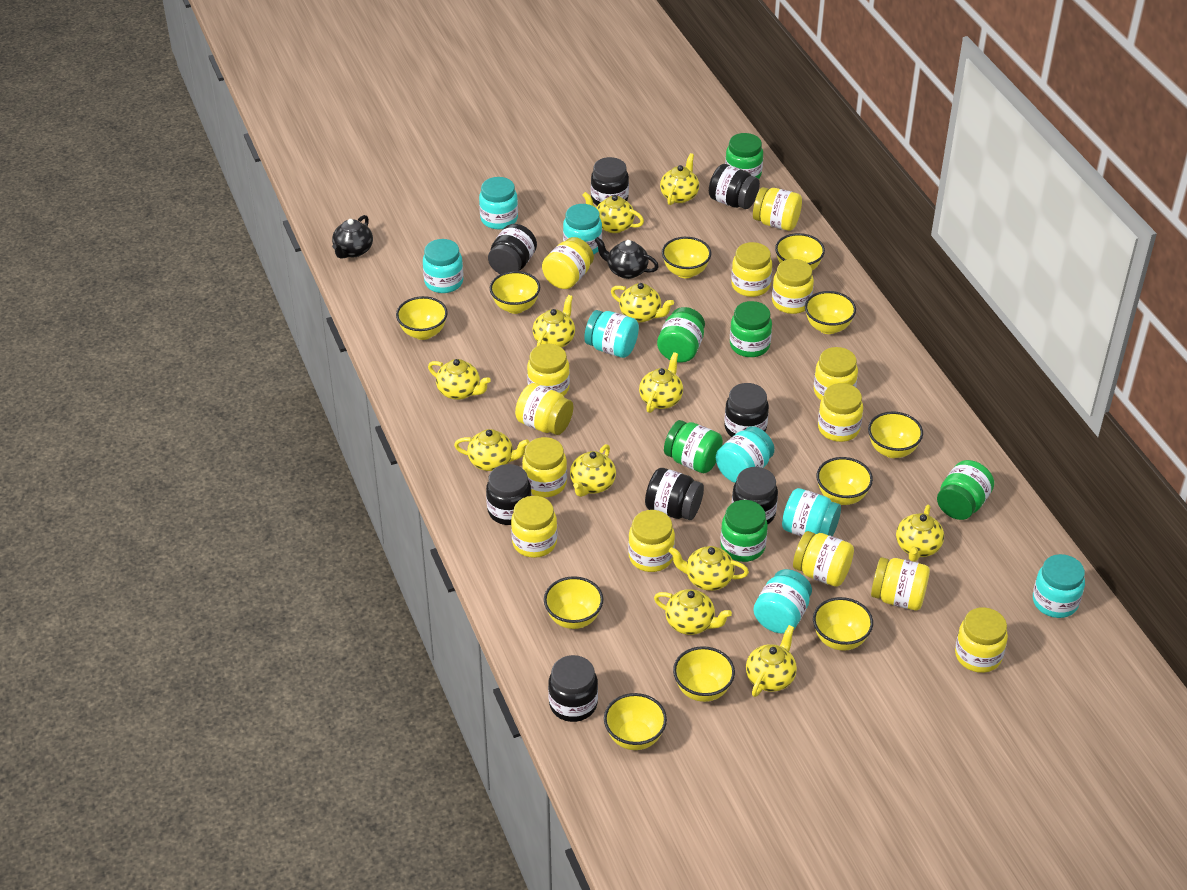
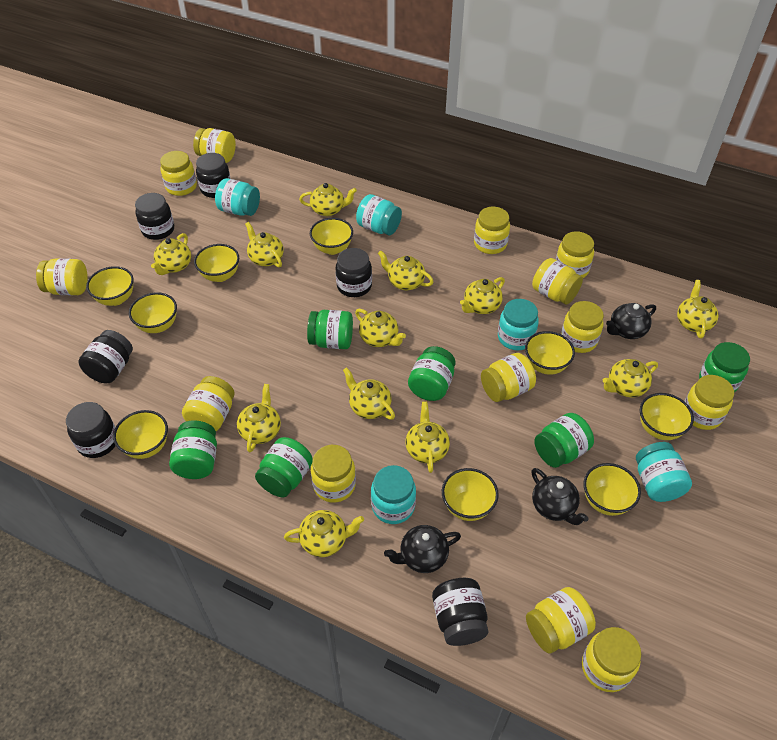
black jar: [486,464,532,525] [488,224,537,274] [548,655,598,722] [591,157,629,206] [645,468,704,520] [709,164,760,209] [725,383,769,437] [732,467,778,524] = 8 -> [66,402,116,458] [78,330,133,383] [135,193,174,240] [196,153,231,198] [335,248,372,297] [432,578,488,646] = 6
black teapot: [332,215,373,259] [594,237,659,279] = 2 -> [384,525,461,573] [531,468,589,525] [606,303,656,339] = 3
turquoise jar: [423,239,463,293] [479,177,518,229] [563,204,602,255] [584,310,639,358] [716,426,775,483] [753,569,812,634] [782,488,841,537] [1033,554,1085,618] = 8 -> [215,178,260,216] [356,194,402,235] [371,465,416,524] [498,299,539,350] [636,442,692,502] = 5
yellow bowl: [396,296,448,340] [490,271,540,314] [544,576,603,629] [604,693,667,750] [662,237,711,278] [673,646,735,702] [775,233,825,270] [805,291,856,334] [813,597,873,651] [816,457,873,505] [868,411,923,458] = 11 -> [86,266,134,306] [113,410,168,459] [129,292,177,333] [194,244,239,282] [310,218,353,255] [442,468,499,521] [525,331,575,375] [583,463,641,516] [640,393,694,440] = 9
yellow jar: [511,496,557,558] [515,383,573,435] [522,437,567,497] [527,344,570,396] [542,237,594,289] [628,510,675,572] [731,242,772,297] [753,187,802,231] [772,259,814,314] [793,531,854,587] [814,347,858,400] [818,383,863,442] [871,557,930,610] [955,607,1008,673] = 14 -> [36,258,88,296] [160,151,197,196] [182,376,235,431] [193,128,236,163] [311,445,356,503] [474,207,510,254] [481,353,536,402] [526,587,596,654] [532,258,583,305] [556,231,594,278] [561,301,604,353] [582,627,641,692] [685,375,734,430] = 13

